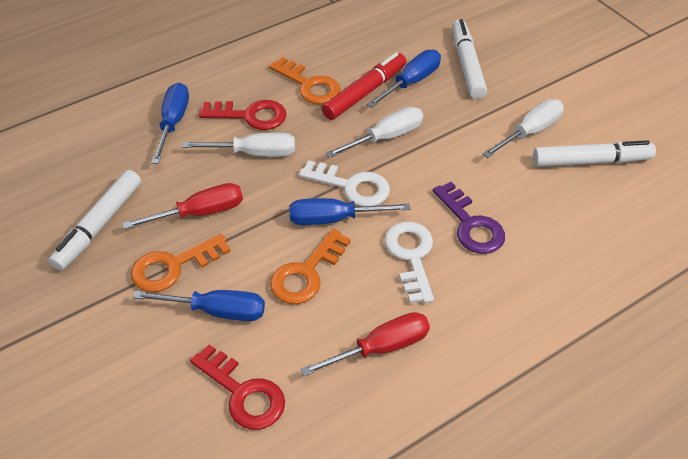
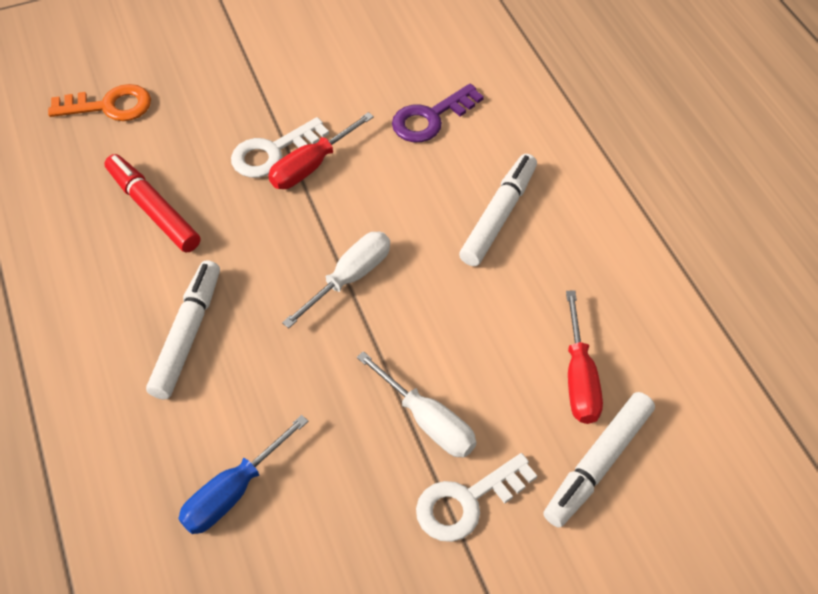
blue screwdriver: [133,290,265,321] [151,83,189,164] [289,198,410,225] [367,50,441,108] = 4 -> [178,415,308,534] = 1
orange key: [131,234,231,292] [269,57,341,104] [270,229,351,304] = 3 -> [48,84,151,121] = 1
red key: [190,344,285,430] [199,100,286,130] = 2 -> none = 0
white screwdriver: [182,132,295,157] [325,107,423,158] [482,99,564,158] = 3 -> [282,232,390,328] [357,351,476,458] = 2

